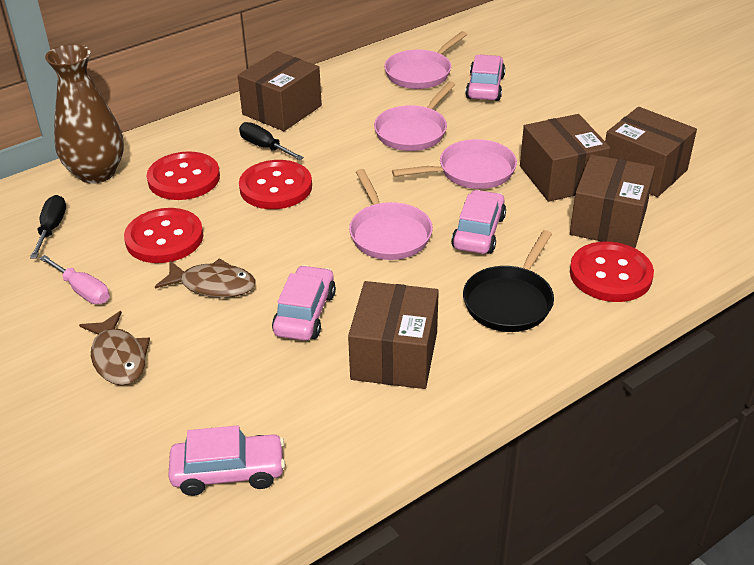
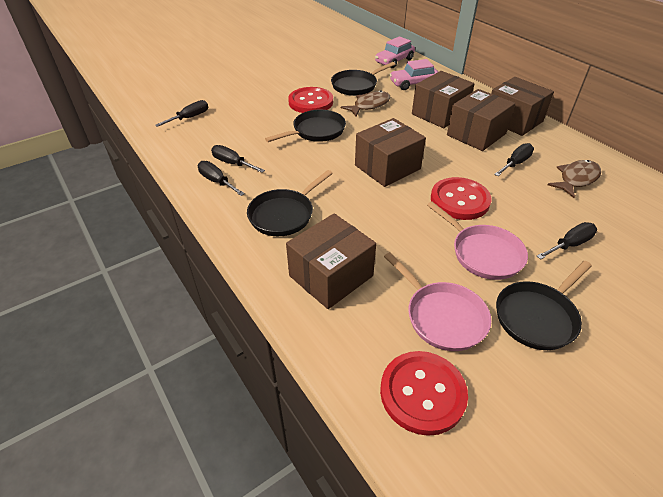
black pan: [463,230,554,332] = 1 -> [247,170,333,236] [265,110,346,142] [331,62,396,96] [496,261,592,350] = 4
black screwdriver: [30,195,66,259] [239,122,304,160] = 2 -> [155,100,208,127] [198,161,245,196] [211,145,265,173] [494,143,534,176] [537,222,597,259] = 5
brown vase: [45,44,124,184] = 1 -> none = 0
pink car: [168,425,285,496] [272,265,336,341] [451,190,506,254] [465,55,505,101] = 4 -> [375,36,415,68] [389,59,438,90] = 2
pink pan: [349,169,433,260] [374,81,455,151] [384,31,467,89] [392,139,517,189] = 4 -> [384,252,491,351] [427,201,528,280] = 2
pink screwdriver: [39,255,110,304] = 1 -> none = 0
red button: [124,208,203,263] [147,151,220,200] [239,160,312,209] [570,242,654,302] = 4 -> [288,87,333,113] [380,351,468,436] [431,177,492,220] = 3

